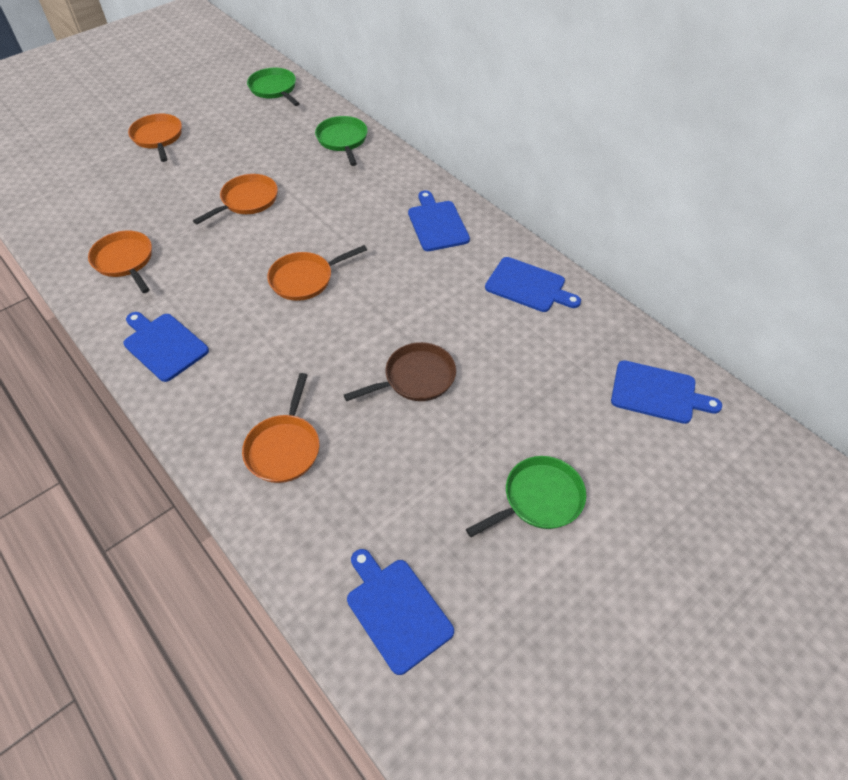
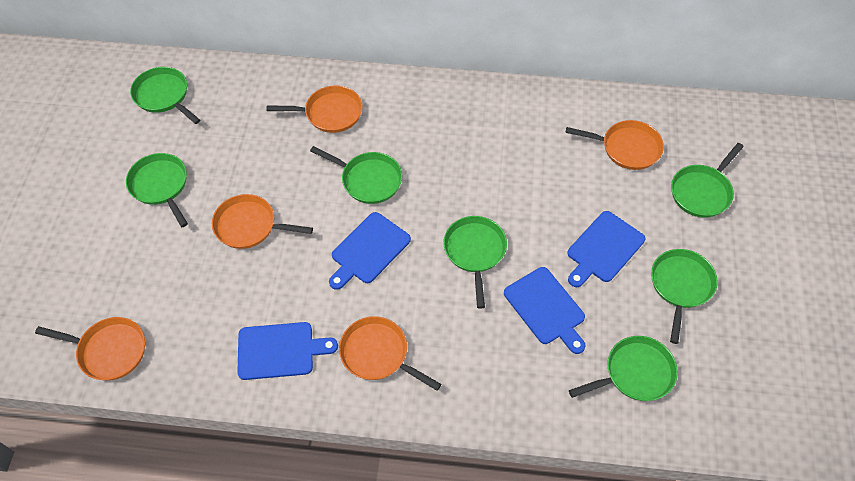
blue cutting board: [123,312,209,382] [347,549,454,675] [408,191,470,251] [485,257,581,312] [611,360,722,424] = 5 -> [237,322,338,380] [329,212,411,290] [504,267,586,354] [567,211,645,287] = 4
brown pan: [344,342,456,401] = 1 -> none = 0
green pan: [247,68,300,106] [315,116,368,166] [466,456,586,537] = 3 -> [126,153,188,227] [130,67,200,124] [310,146,402,204] [443,216,507,309] [569,336,678,401] [651,249,718,344] [671,143,744,218] = 7

